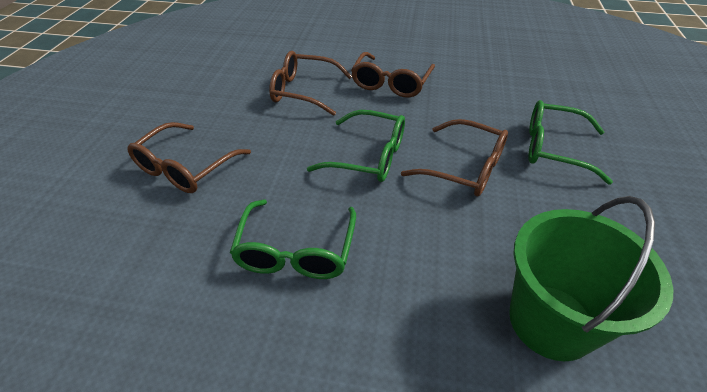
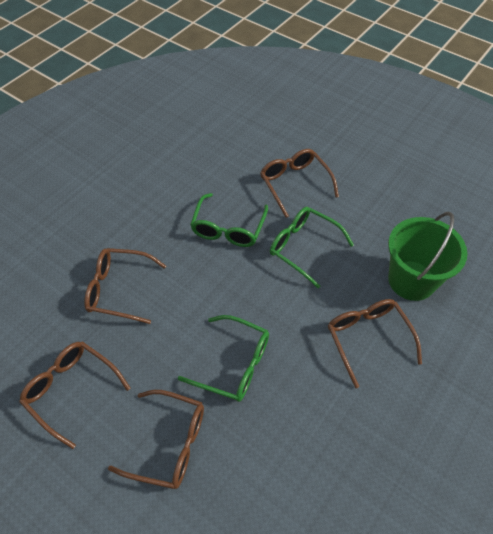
brown glasses: [128,122,251,193] [269,51,352,116] [351,52,435,98] [401,119,508,196] = 4 -> [19,342,131,449] [84,248,166,324] [108,390,204,489] [260,149,339,218] [328,299,422,388] = 5

